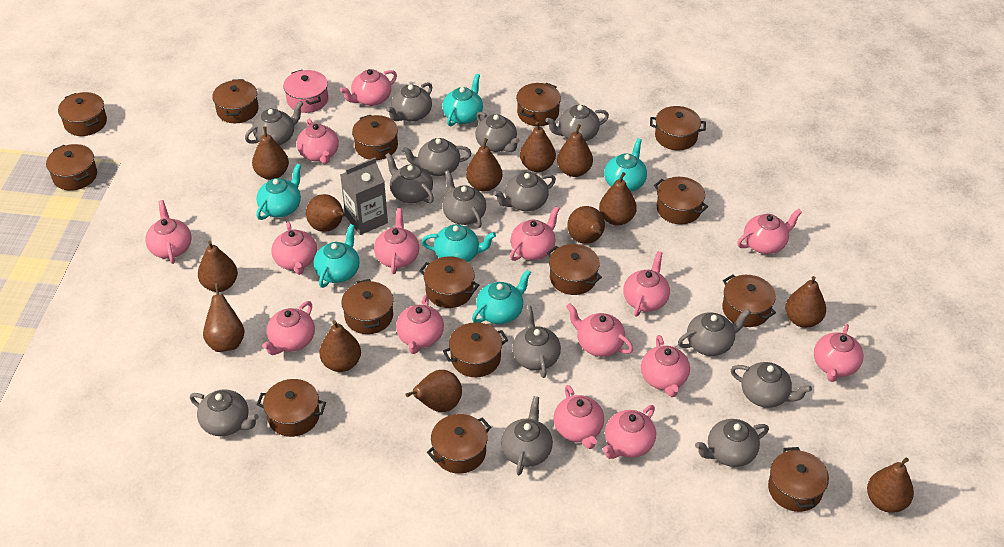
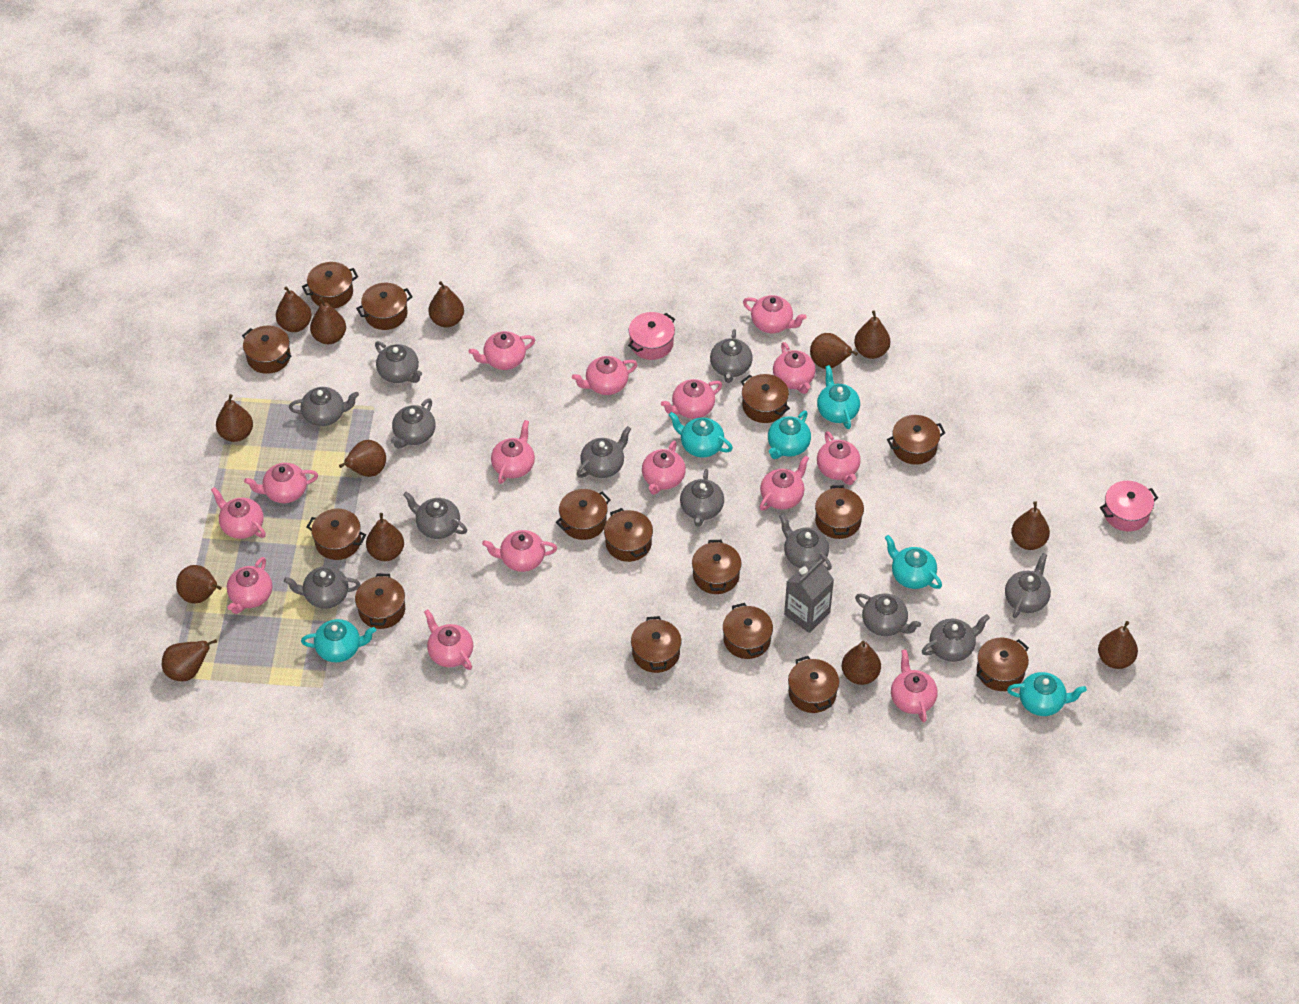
grey teapot: [190,389,259,436] [245,101,303,145] [385,153,434,203] [386,82,432,122] [401,138,472,176] [442,170,486,228] [475,111,520,152] [493,172,556,211] [501,396,553,475] [512,305,561,378] [545,105,609,141] [678,309,751,356] [695,419,769,467] [731,362,812,408] = 14 -> [284,566,361,609] [289,387,359,426] [375,341,422,383] [391,398,435,449] [403,492,467,539] [577,426,631,478] [680,469,724,527] [710,329,753,383] [779,514,832,571] [855,593,921,636] [922,614,990,662] [1005,553,1051,618] = 12
pink pot: [283,70,328,113] = 1 -> [628,312,675,360] [1100,481,1158,532] = 2

